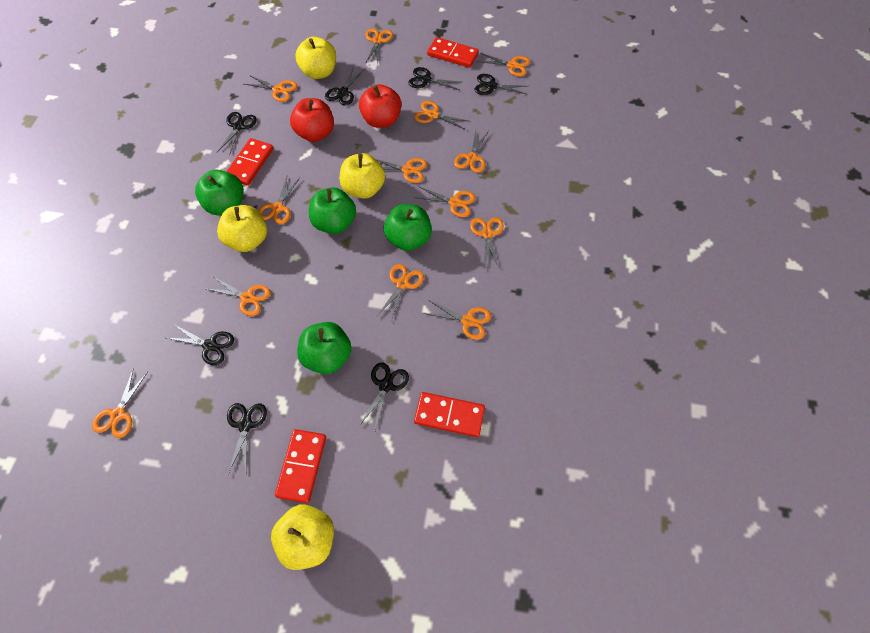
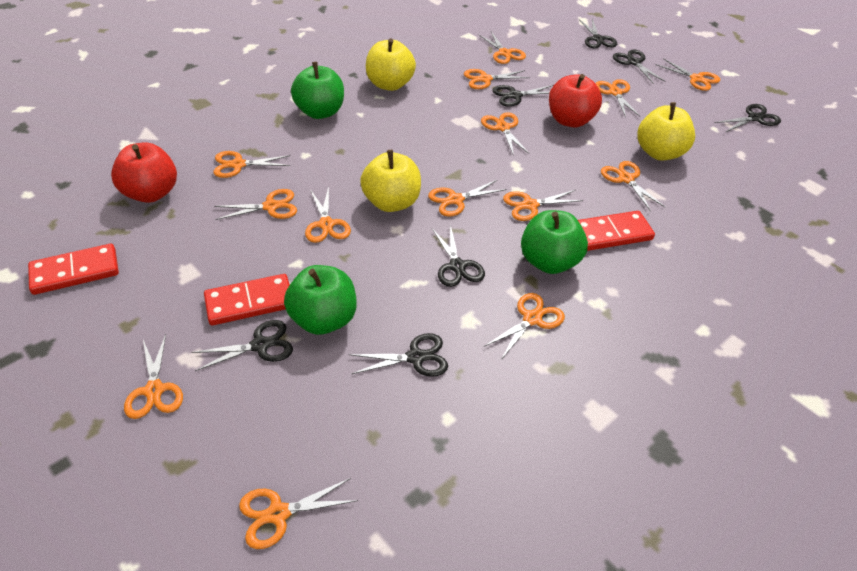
green apple: [195,169,244,215] [297,322,351,374] [309,187,356,234] [384,204,432,251] = 4 -> [284,265,357,335] [291,62,344,119] [521,210,588,274] = 3
orange scissors: [92,368,148,438] [207,277,271,316] [244,75,297,102] [259,177,300,224] [365,29,393,63] [376,158,427,183] [377,264,424,321] [414,101,471,130] [414,186,476,217] [423,300,491,340] [454,131,489,173] [470,217,504,268] [477,53,530,76] = 13 -> [124,334,183,419] [214,151,290,178] [214,189,297,220] [239,478,358,549] [305,187,351,243] [428,179,507,217] [464,69,530,89] [479,32,526,64] [481,112,529,156] [484,293,565,360] [503,190,584,221] [596,79,640,118] [601,161,665,211] [655,58,720,91] = 14
red domino: [226,138,273,186] [275,429,326,503] [414,392,485,437] [427,37,479,68] = 4 -> [28,244,119,295] [204,274,290,325] [578,211,655,251] = 3
yellow apple: [217,205,267,252] [271,505,334,570] [295,37,336,79] [340,153,385,199] = 4 -> [360,150,421,212] [366,38,416,91] [637,102,695,161] = 3

